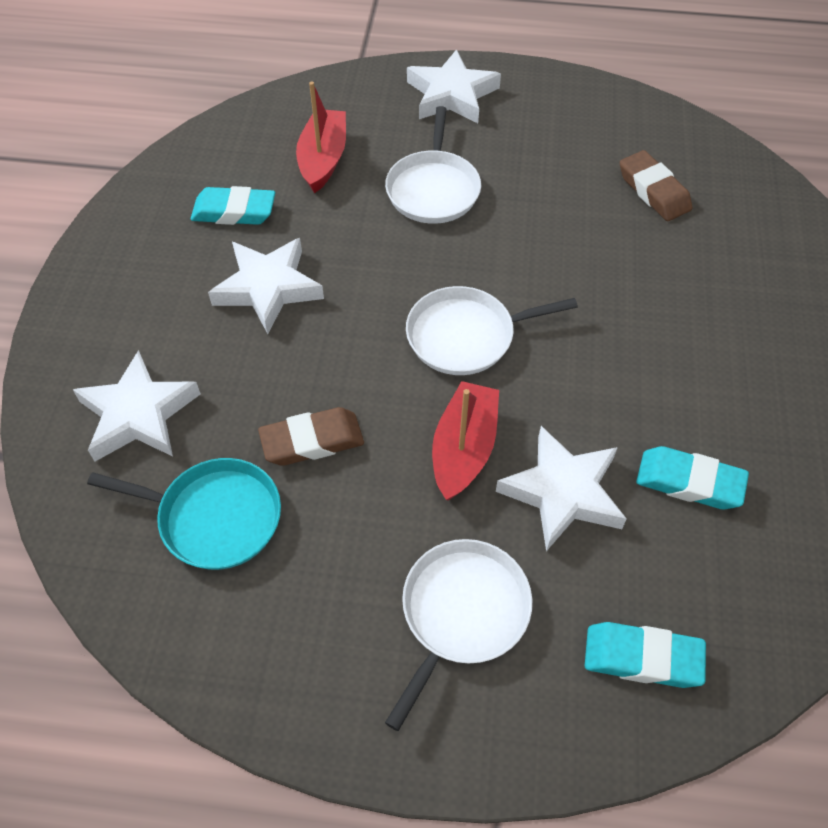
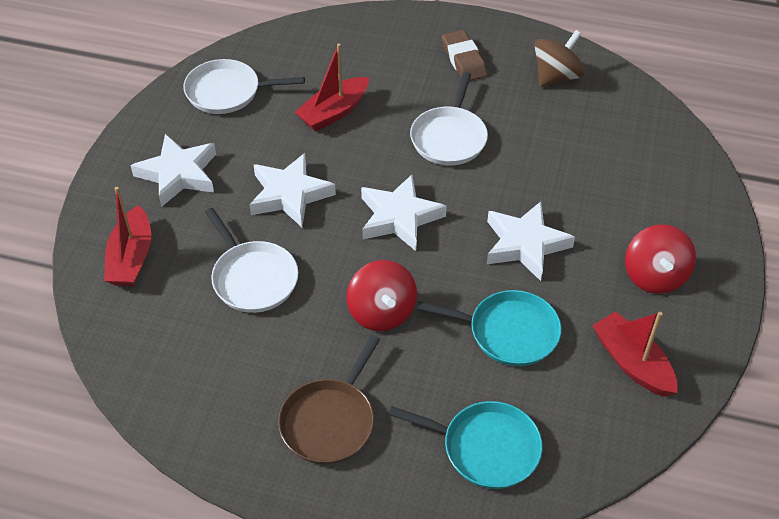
brown eraser: [258,407,364,466] [620,150,692,221] = 2 -> [442,30,487,81] = 1
brown pan: none = 0 -> [278,335,380,464] = 1
brown spinning top: none = 0 -> [535,30,585,87] = 1
red boat: [296,81,346,193] [432,381,499,501] = 2 -> [104,187,151,286] [294,43,369,131] [592,311,677,397] = 3
red spinning top: none = 0 -> [347,260,417,331] [625,224,696,294] = 2
turquoise eraser: [191,186,275,225] [585,622,706,688] [636,446,749,509] = 3 -> none = 0
turquoise pan: [87,458,281,570] = 1 -> [388,401,543,489] [417,290,561,366] = 2

